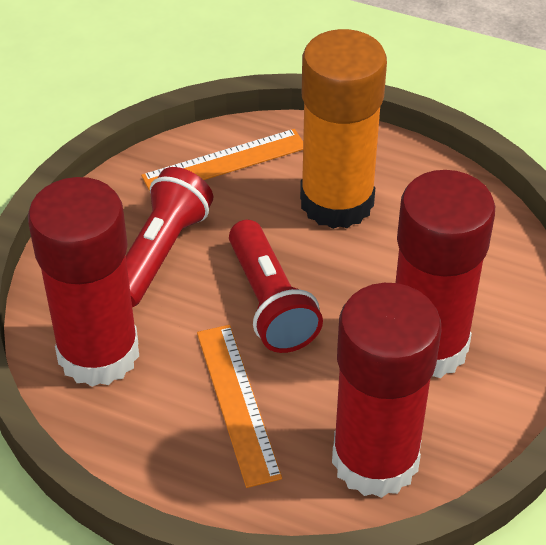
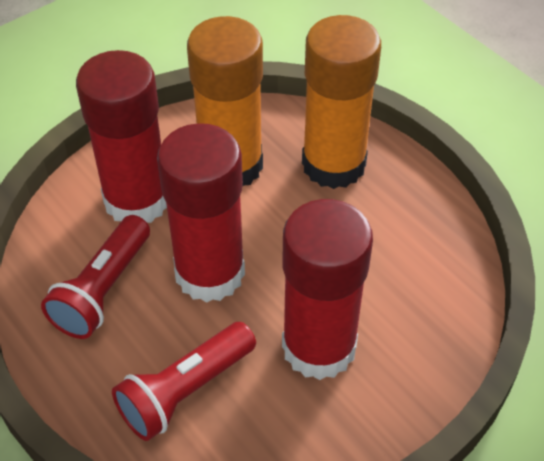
orange glue stick: [300,29,387,229] = 1 -> [187,16,263,187] [302,15,381,189] = 2
orange ruler: [141,129,303,191] [197,325,282,488] = 2 -> none = 0

